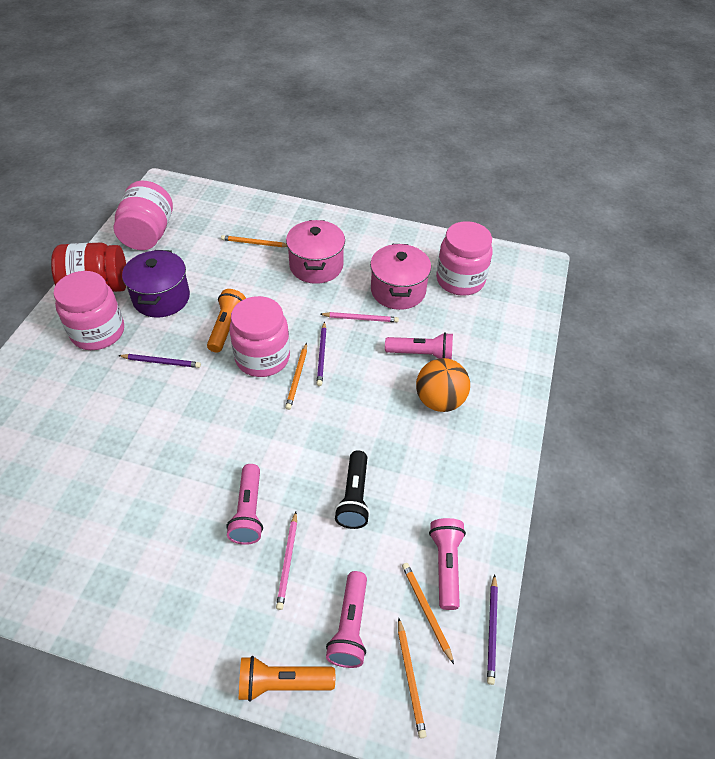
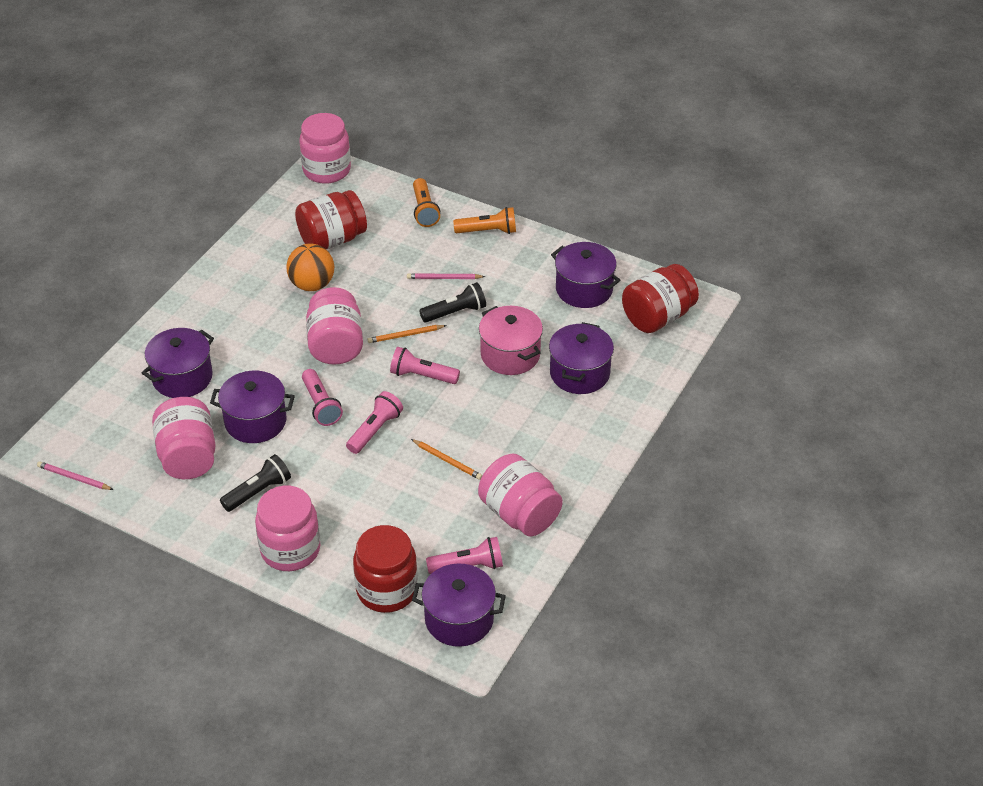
black flashlight: [335,450,370,529] = 1 -> [220,454,291,512] [419,282,486,323] = 2
orange pencil: [221,235,287,247] [285,343,307,410] [398,618,427,739] [402,563,454,664] = 4 -> [367,325,447,343] [411,439,482,480] = 2
pink jar: [53,271,124,350] [114,181,173,250] [229,296,290,377] [436,221,492,296] = 4 -> [152,397,216,479] [255,486,320,571] [299,113,351,184] [306,287,363,365] [478,454,563,537] = 5
pink pot: [286,220,345,284] [370,244,431,310] = 2 -> [479,306,543,375] = 1
purple pencil: [118,354,201,368] [317,321,327,386] [487,574,498,685] = 3 -> none = 0
purple pot: [122,250,190,318] = 1 -> [142,328,214,398] [210,371,295,443] [412,564,506,647] [549,322,614,394] [551,242,621,308] = 5
red jar: [51,242,126,292] = 1 -> [295,190,367,250] [353,525,418,613] [622,264,699,333] = 3

